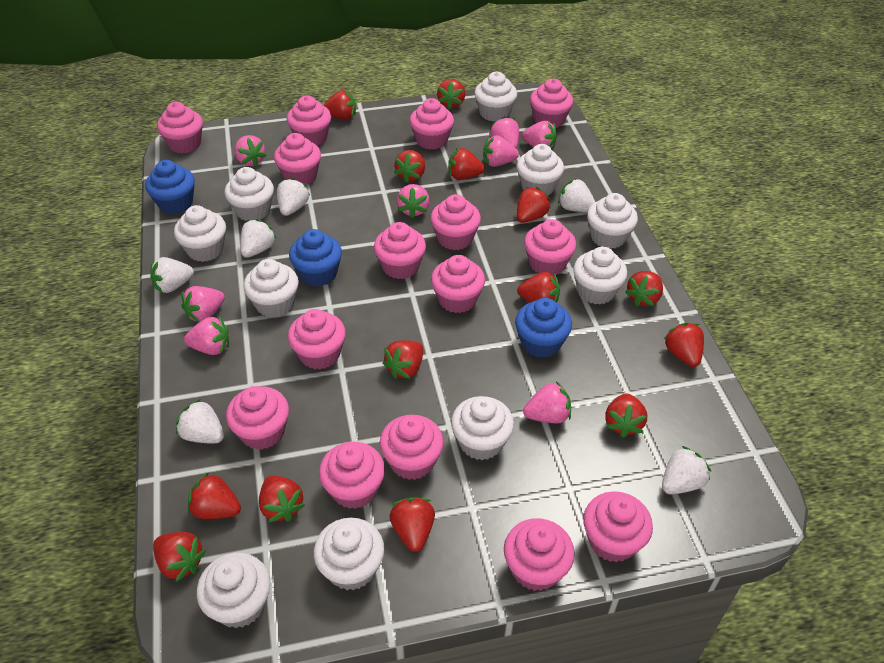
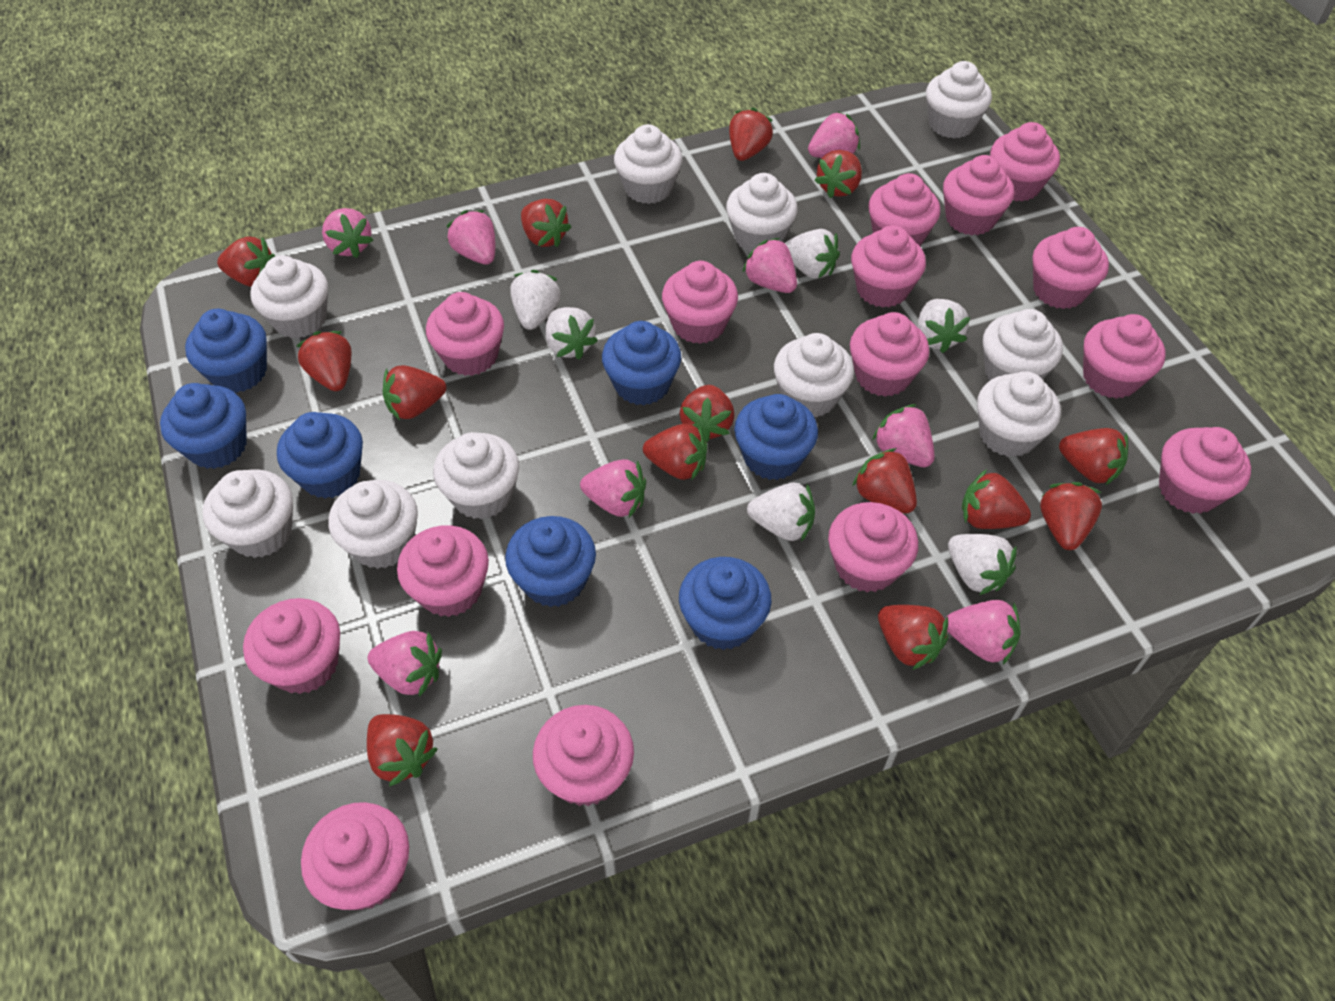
blue cupcake: [145,160,195,214] [289,229,342,287] [515,298,572,358] = 3 -> [160,383,247,469] [185,309,267,393] [277,412,363,499] [505,516,596,607] [602,321,681,406] [679,557,771,650] [734,394,818,480] = 7

